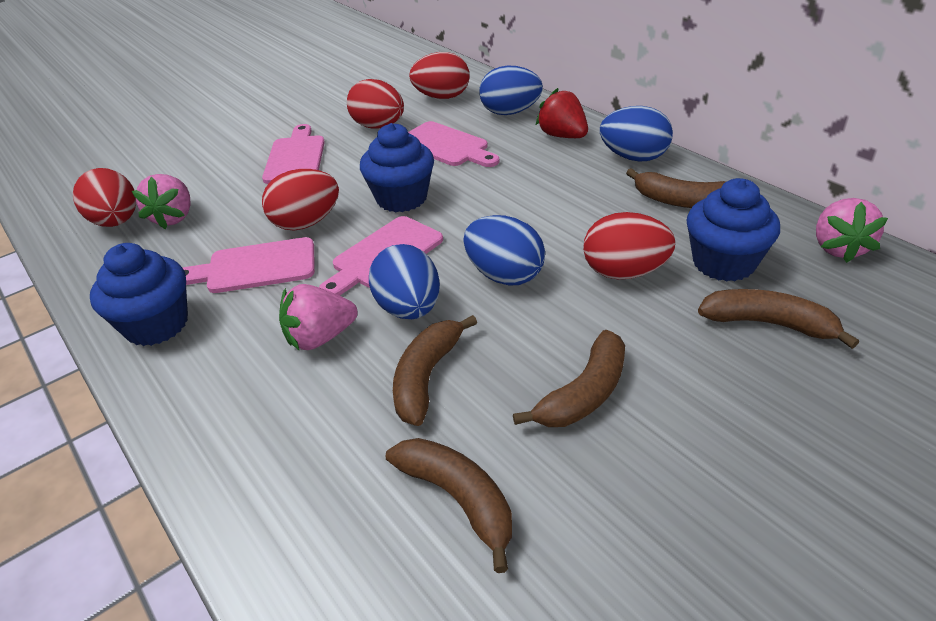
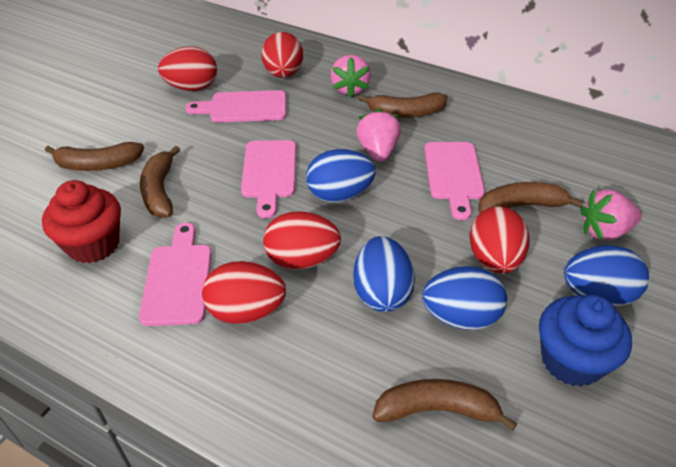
blue cupcake: [90,243,188,346] [360,123,434,212] [687,178,780,282] = 3 -> [539,295,632,387] = 1
red cupcake: none = 0 -> [42,180,121,263] = 1
red strawberry: [536,88,588,138] = 1 -> none = 0

